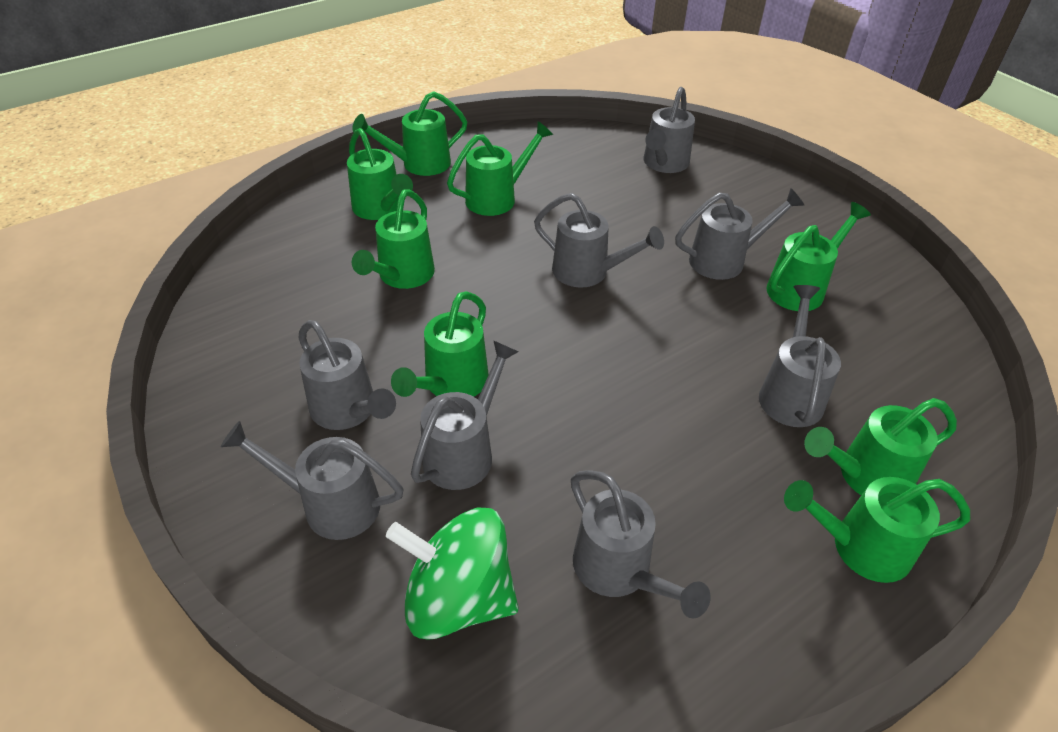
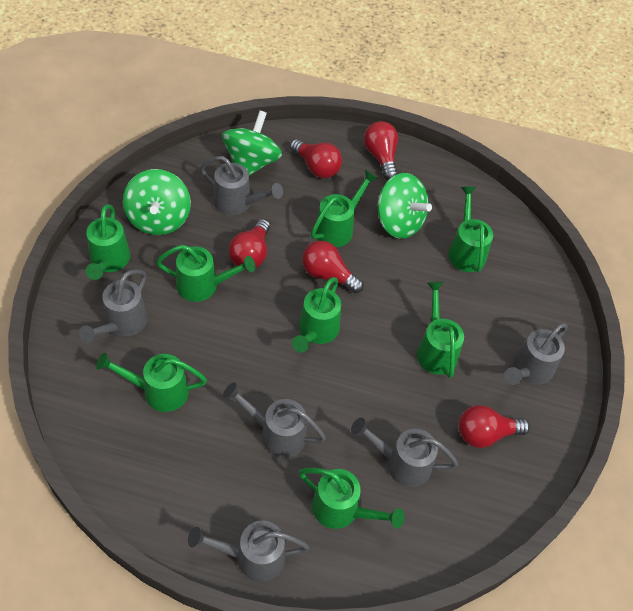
green spinning top: [386,508,519,640] = 1 -> [123,169,191,235] [222,110,282,176] [377,173,432,239] = 3
grey watering can: [220,421,404,540] [299,320,396,430] [411,340,519,490] [534,193,664,287] [571,470,711,618] [643,87,695,173] [675,188,805,280] [759,285,841,427] = 8 -> [79,269,148,343] [188,520,310,582] [200,156,283,215] [223,382,326,458] [351,417,458,487] [505,323,568,385] = 6
red light bulb: none = 0 -> [229,219,270,270] [290,139,342,178] [302,241,364,293] [364,121,398,180] [459,405,530,448] = 5

